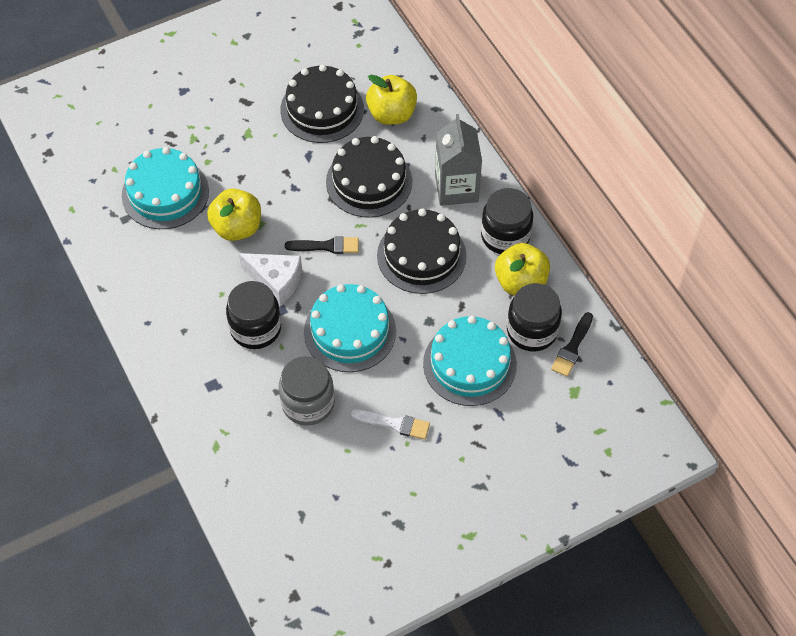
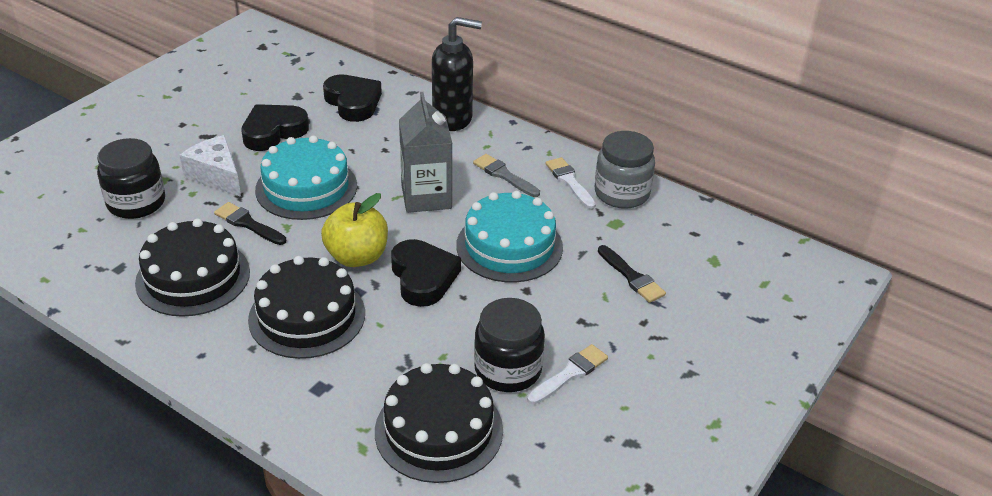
black heart: none = 0 -> [241,104,309,151] [323,75,382,122] [391,239,461,307] = 3
black jar: [226,281,281,349] [481,188,533,254] [507,283,562,351] = 3 -> [97,138,165,219] [474,298,545,392] = 2
black soap dispenser: none = 0 -> [432,17,482,131] = 1
grey brush: none = 0 -> [473,154,540,197] = 1
turquoise cake: [122,147,209,229] [304,284,396,372] [423,316,517,406] = 3 -> [255,135,357,220] [456,191,563,282] = 2
white brush: [351,409,430,440] = 1 -> [527,344,608,405] [545,157,596,209] = 2
yellow apple: [207,188,261,241] [366,75,417,125] [495,243,550,296] = 3 -> [321,193,388,267] = 1

